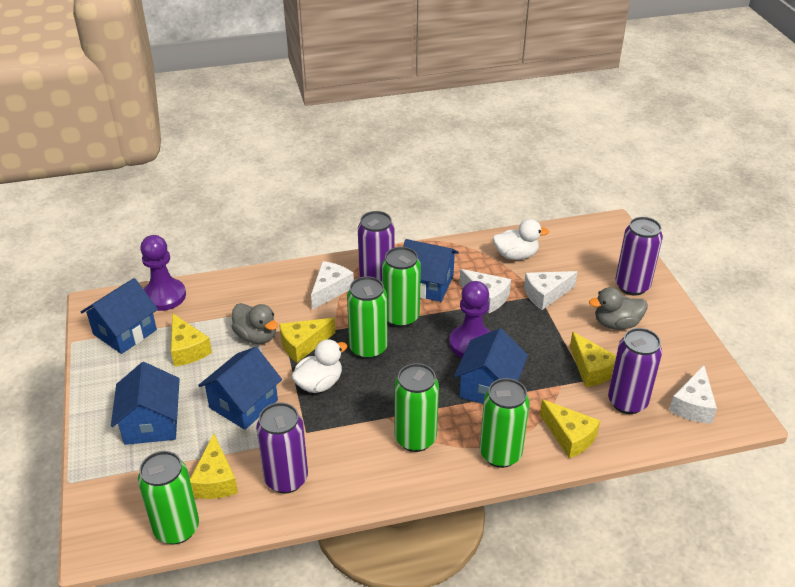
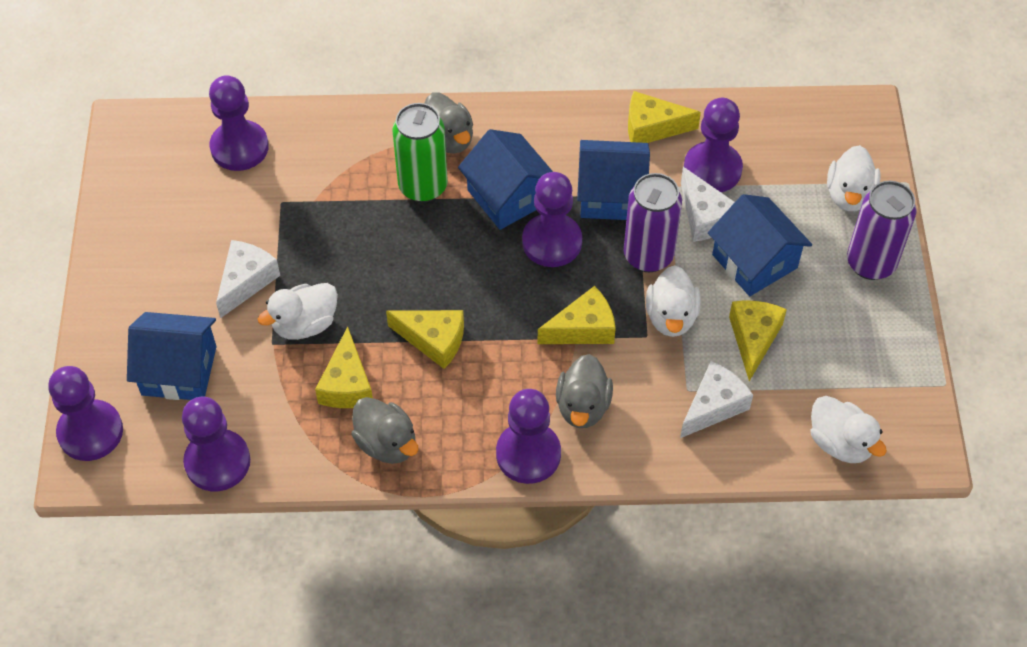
blue house: [81,278,158,354] [111,362,180,445] [198,347,282,430] [403,239,459,302] [454,328,528,404] = 5 -> [127,312,217,400] [458,129,553,230] [577,140,650,220] [708,194,812,296] = 4
green can: [138,451,199,544] [347,276,388,359] [382,247,421,328] [394,363,439,452] [480,378,530,468] = 5 -> [392,103,448,202] = 1
grey duck: [231,303,278,344] [589,287,647,330] = 2 -> [351,397,418,464] [425,92,473,154] [556,354,613,428] = 3
purple can: [256,403,308,493] [358,211,395,282] [608,328,662,414] [615,217,663,295] = 4 -> [624,173,682,273] [847,181,916,280] = 2
purple pawn: [140,235,186,311] [449,281,491,358] = 2 -> [48,366,123,461] [182,397,250,491] [209,75,269,171] [496,389,561,484] [522,172,582,267] [684,98,743,192] = 6
white cheese: [311,261,354,310] [459,269,511,313] [524,271,578,310] [669,365,717,424] = 4 -> [216,240,280,318] [680,361,753,438] [681,167,735,242] = 3
white duck: [291,339,347,393] [493,219,549,260] = 2 -> [258,283,338,340] [646,265,701,337] [810,396,887,463] [827,145,881,211] = 4

